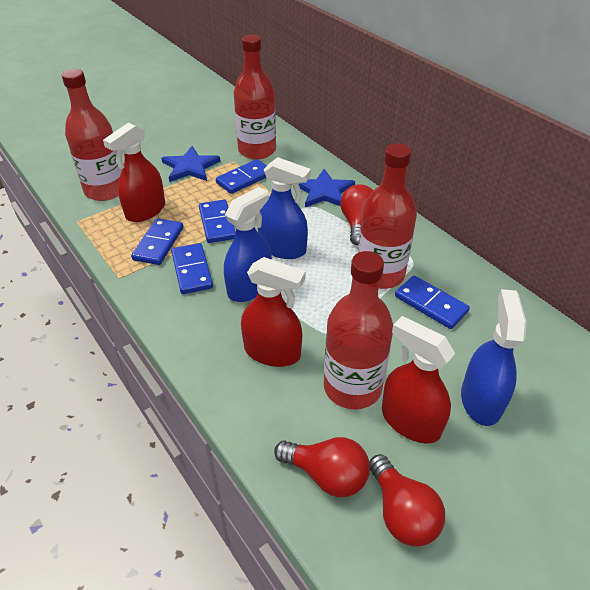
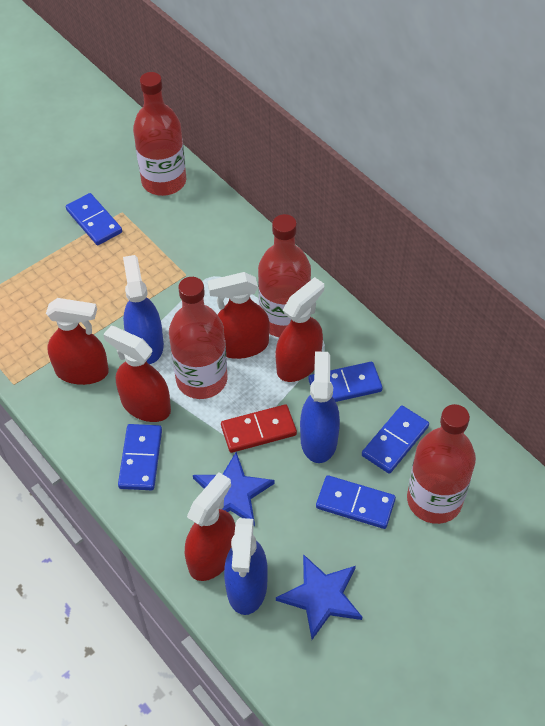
red domino: none = 0 -> [221,404,297,453] = 1
red light bulb: [274,437,370,497] [340,184,373,245] [369,454,445,546] = 3 -> none = 0
red spray bottle: [103,123,165,222] [241,257,305,367] [382,316,455,444] = 3 -> [46,298,109,385] [103,326,171,422] [185,472,235,581] [208,272,269,359] [275,277,324,382] = 5

